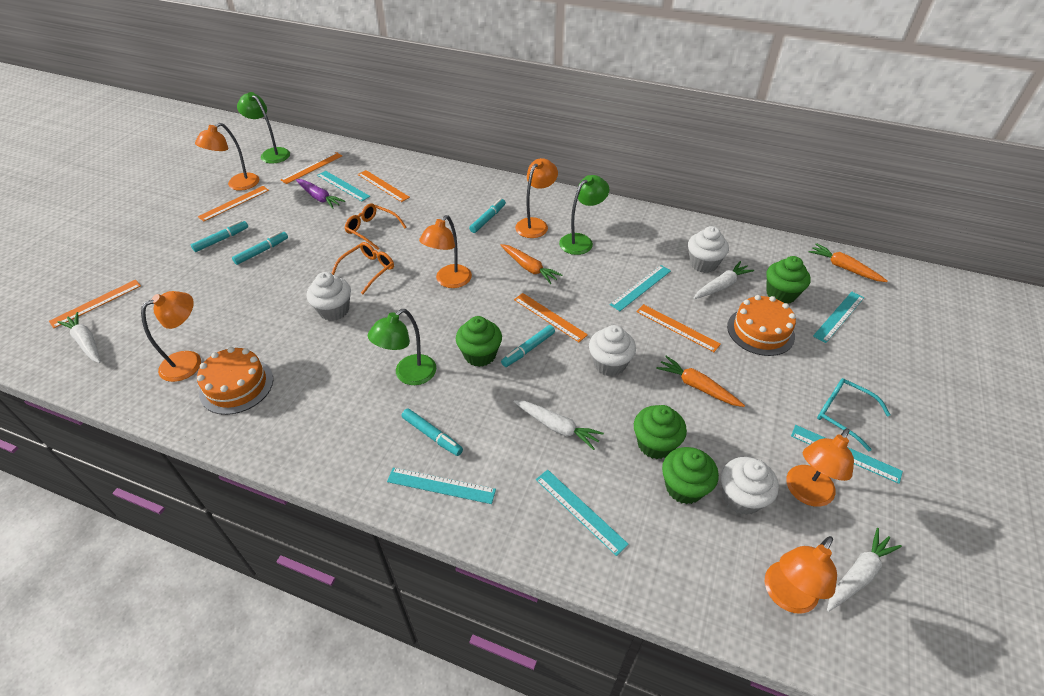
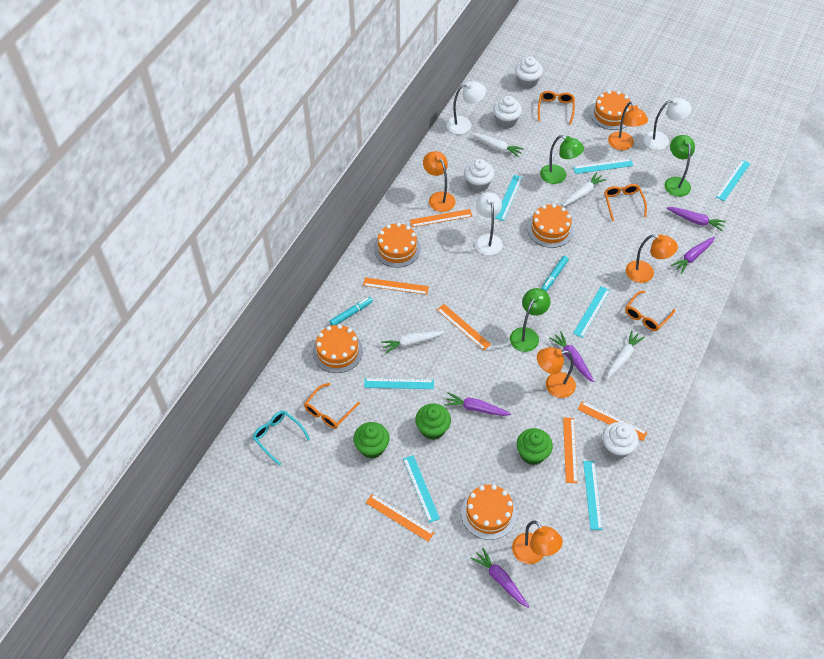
green cupcake: [456,316,502,367] [634,405,687,459] [662,447,719,504] [766,256,811,304] = 4 -> [354,422,390,459] [415,404,451,440] [517,428,553,465] = 3
orange cake: [197,347,273,415] [727,295,796,356] = 2 -> [313,324,363,373] [374,223,421,268] [461,485,517,540] [527,204,574,248] [590,90,632,130] = 5
orange carrot: [501,244,562,284] [656,356,745,407] [809,243,888,282] = 3 -> none = 0
orange glasses: [331,242,394,294] [345,203,406,250] = 2 -> [304,383,360,429] [538,91,575,125] [604,184,647,221] [625,290,675,331] = 4
orange lamp: [141,291,201,382] [195,123,259,191] [419,215,472,288] [515,158,558,238] [765,536,837,614] [786,428,854,507] = 6 -> [423,151,456,212] [512,521,563,564] [537,347,576,398] [608,102,648,150] [626,234,678,283] = 5
purple carrot: [296,179,345,209] = 1 -> [444,393,512,416] [471,548,529,608] [549,331,594,383] [666,207,726,231] [671,236,715,274] = 5
turquoise marker: [191,220,248,252] [232,231,288,265] [402,408,463,456] [469,198,506,233] [501,325,555,367] = 5 -> [329,297,373,326] [541,256,569,292] = 2
turquoise ruler: [317,171,370,201] [387,468,496,504] [536,470,629,556] [610,265,671,311] [791,425,903,484] [813,292,864,343] = 6 -> [364,378,434,389] [403,455,440,523] [495,175,523,221] [573,159,633,174] [573,286,610,338] [583,461,602,530] [716,160,750,201] = 7
white lamp: none = 0 -> [446,81,486,134] [475,192,503,255] [643,98,692,150] = 3

